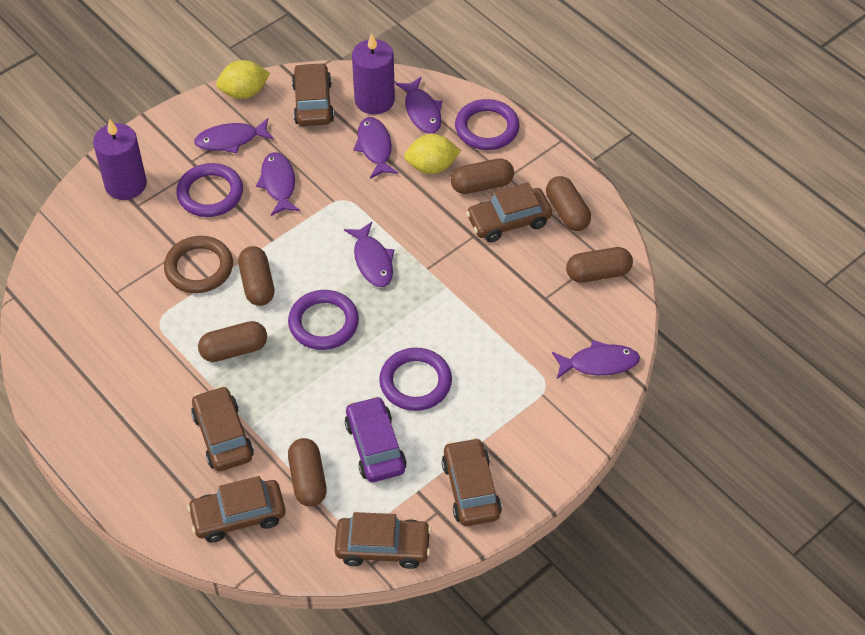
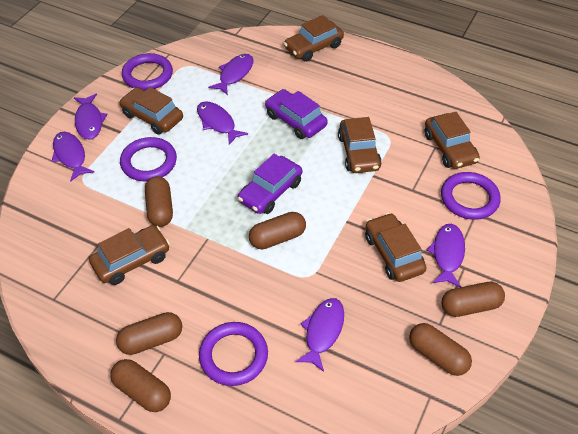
brown ring: [164,236,233,293] = 1 -> none = 0
purple candle: [93,119,147,200] [352,33,395,115] = 2 -> none = 0
purple car: [345,396,407,482] = 1 -> [238,154,302,214] [265,89,327,139] = 2
yellow lemon: [216,60,270,99] [404,134,461,174] = 2 -> none = 0

